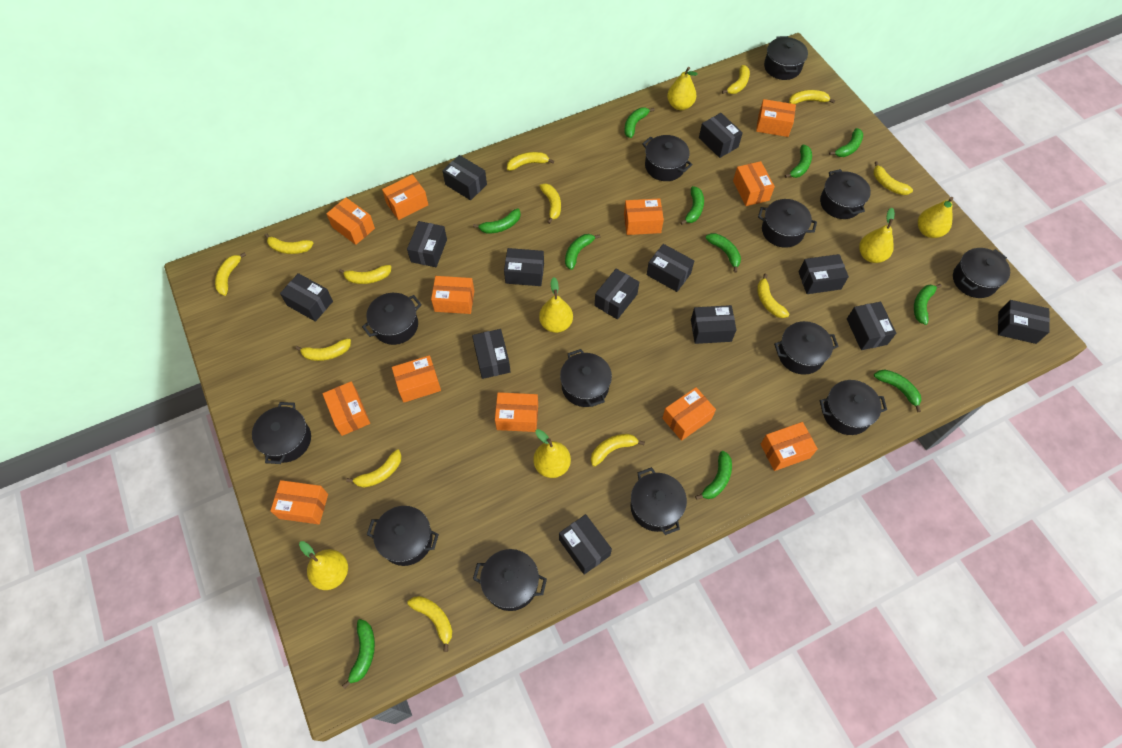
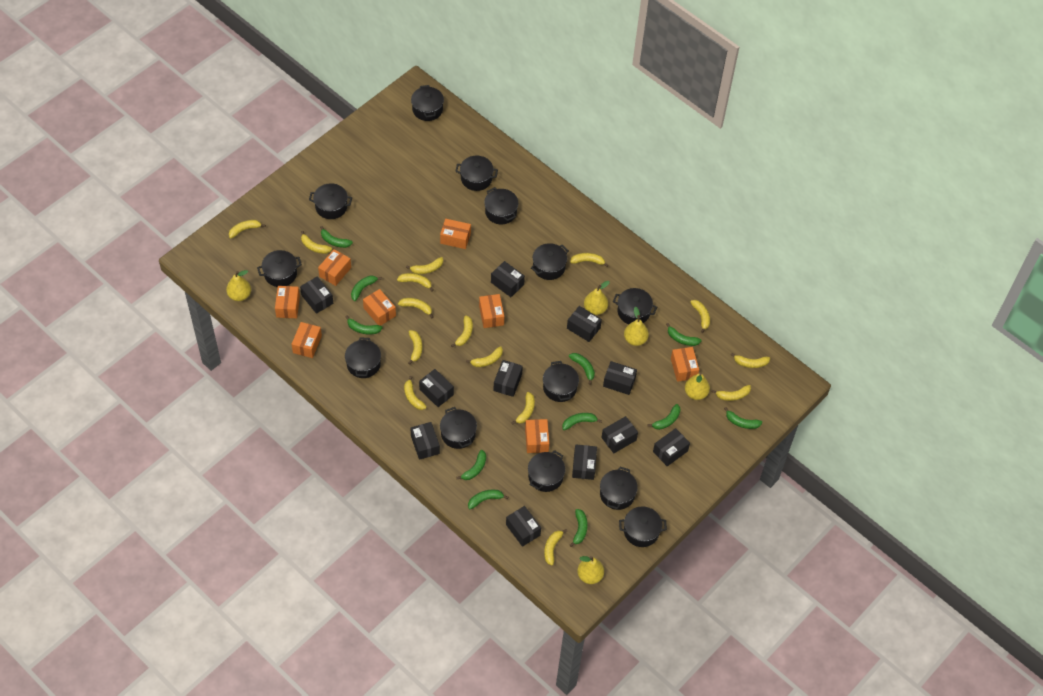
black box: [280,273,333,322] [407,221,447,267] [442,155,487,200] [472,329,511,379] [504,248,544,286] [559,514,612,575] [594,269,639,319] [647,244,694,292] [691,305,736,344] [699,113,743,158] [799,254,849,294] [847,302,896,350] [998,300,1050,344] = 13 -> [300,276,333,314] [410,422,440,460] [419,369,454,407] [491,261,525,297] [493,360,523,397] [506,506,541,547] [567,306,602,342] [572,444,597,480] [601,416,638,453] [603,361,637,395] [653,428,690,466] = 11
orange box: [270,480,328,524] [323,381,370,436] [326,198,375,245] [382,175,428,220] [392,355,441,402] [431,276,474,314] [495,392,538,432] [624,198,664,235] [662,387,716,441] [733,161,775,206] [756,99,796,137] [760,422,818,471] = 12 -> [275,286,300,318] [292,322,322,358] [318,249,351,286] [363,289,396,326] [440,219,471,249] [479,294,504,328] [525,419,549,453] [671,347,699,382] = 8
yellow banana: [215,252,246,296] [264,233,313,254] [295,338,351,361] [339,265,391,284] [346,450,402,488] [407,596,453,652] [507,152,554,171] [539,183,561,224] [591,434,645,467] [722,65,750,94] [757,274,789,318] [789,90,835,104] [873,161,913,195] = 13 -> [229,220,266,238] [301,231,332,254] [397,273,434,291] [398,298,433,318] [404,376,427,410] [406,257,443,274] [408,330,422,365] [451,316,473,347] [466,346,503,367] [511,392,535,425] [544,529,567,566] [570,253,609,267] [690,300,710,333] [712,385,751,401] [731,353,770,368] = 15
yellow pear: [299,541,348,590] [533,429,571,478] [539,277,573,333] [667,67,698,110] [859,208,895,263] [918,197,953,238] = 6 -> [226,270,251,301] [577,556,604,584] [584,281,610,315] [624,307,649,346] [685,373,710,400] = 5

